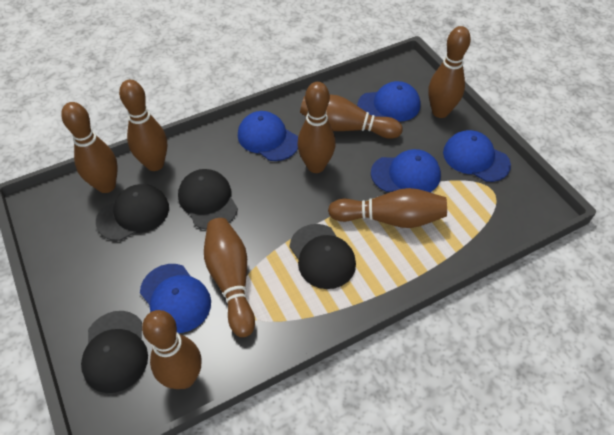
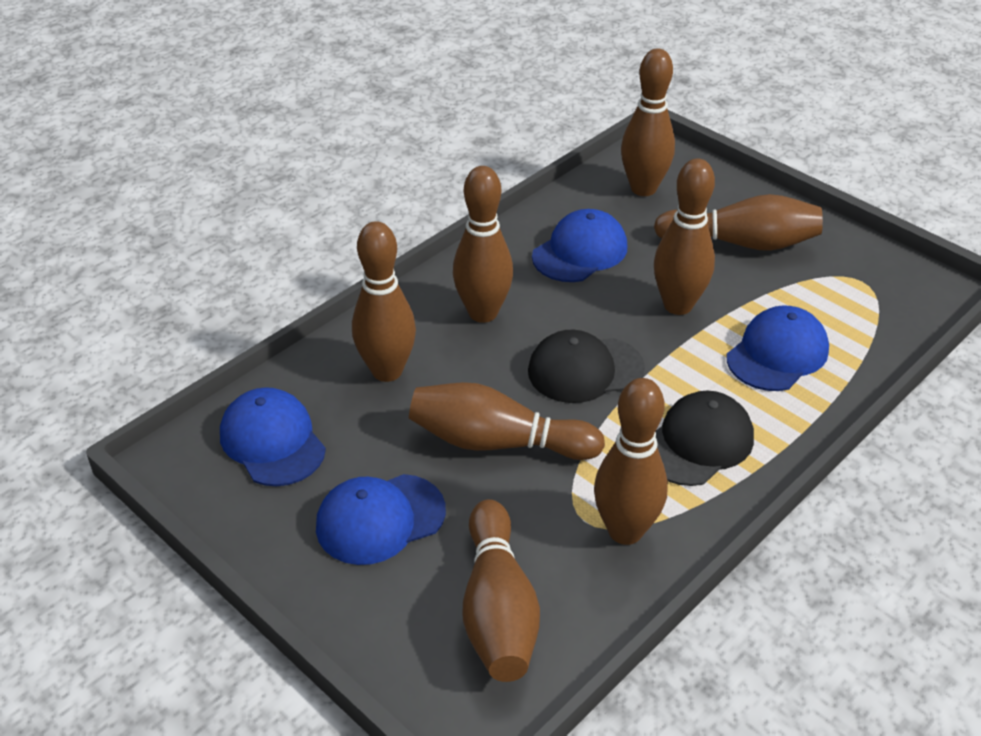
black cap: [81,311,148,393] [96,184,169,241] [178,169,238,230] [290,224,356,289] = 4 -> [528,330,645,403] [655,390,754,486] = 2
blue cap: [140,264,211,333] [238,111,298,161] [357,81,420,121] [371,149,441,192] [443,130,511,182] = 5 -> [220,387,326,486] [316,474,446,565] [532,209,627,282] [726,305,829,391] = 4

